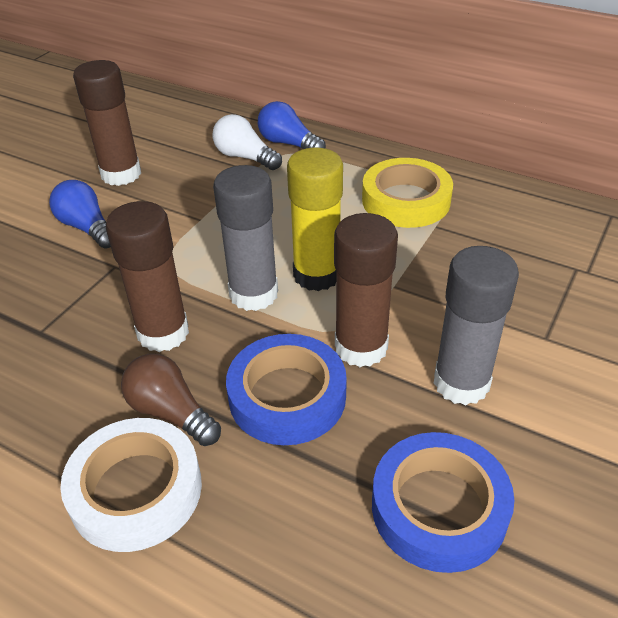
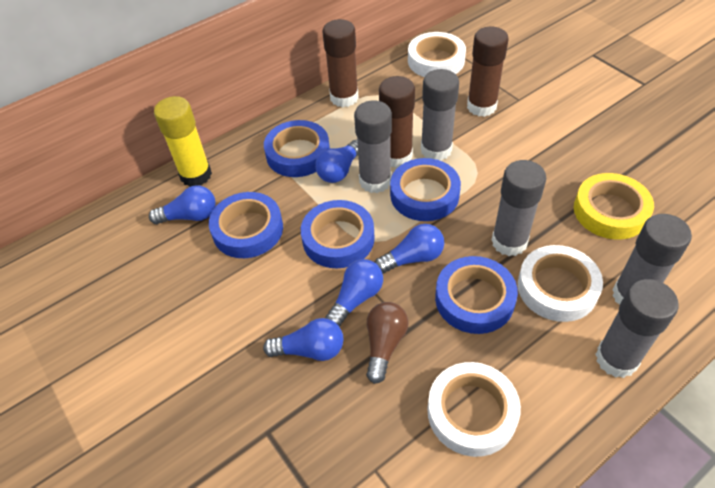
blue light bulb: [49,180,111,248] [258,101,326,149] = 2 -> [149,185,216,224] [263,318,343,361] [315,140,358,183] [325,259,383,327] [375,224,444,274] = 5
blue tape: [226,334,347,445] [372,432,514,573] = 2 -> [209,192,283,258] [264,120,330,177] [301,200,375,268] [390,158,461,221] [435,256,518,334] = 5
grey glue stick: [213,165,278,311] [434,246,519,405] = 2 -> [354,100,392,193] [421,69,459,161] [491,160,546,256] [595,279,678,378] [612,214,692,305] = 5
white light bulb: [212,114,282,170] = 1 -> none = 0
white tape: [60,418,202,552] = 1 -> [408,32,466,77] [427,362,521,457] [518,245,603,322] = 3

